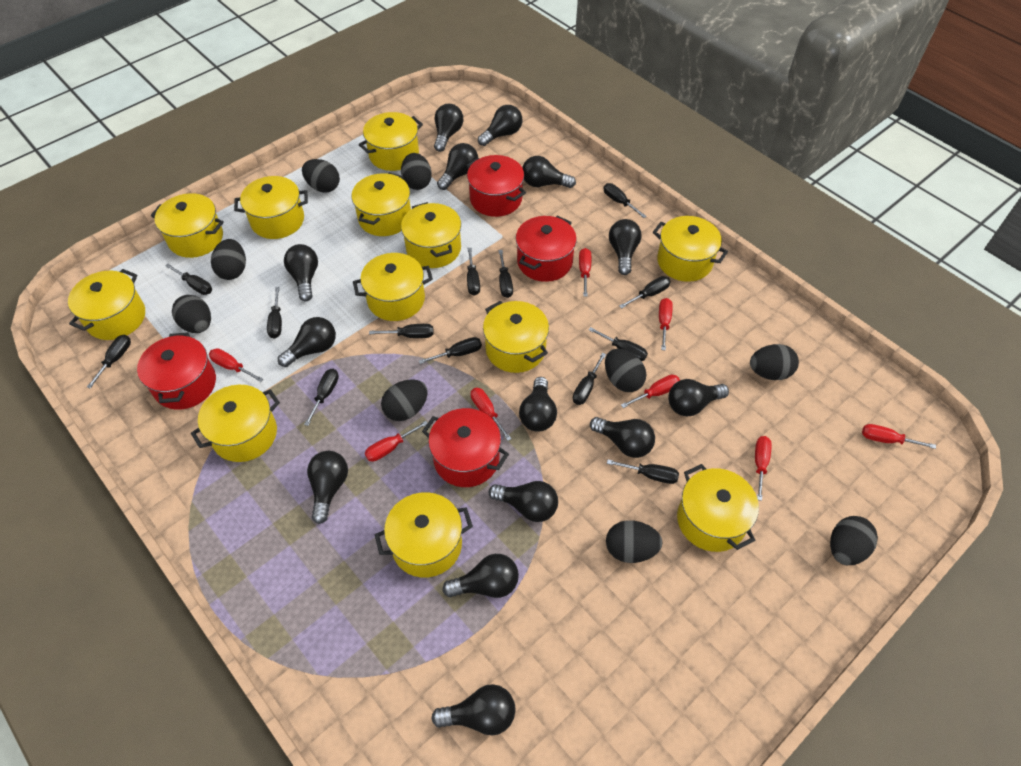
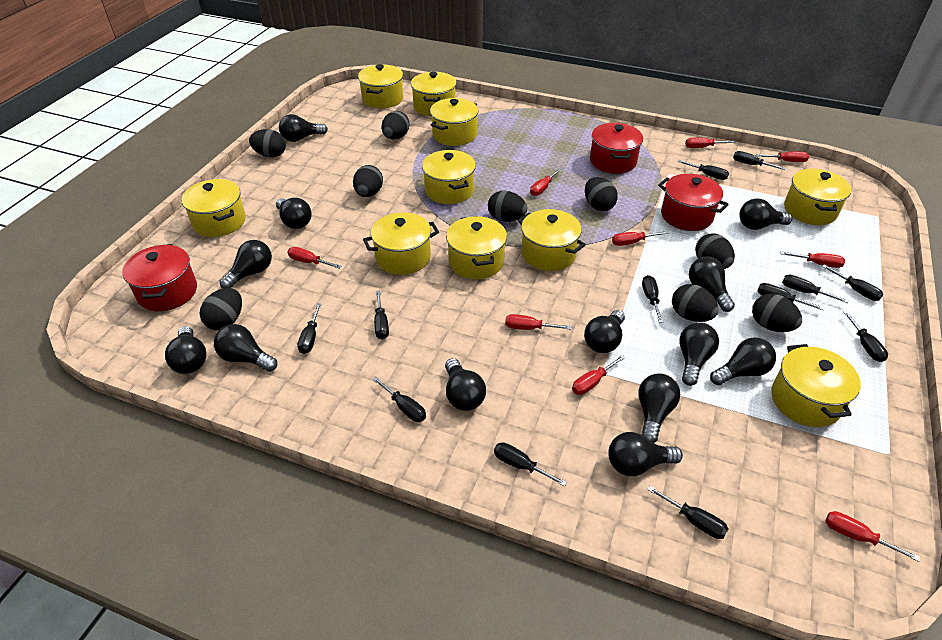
black light bulb: [278,317,336,367] [284,244,318,302] [307,451,348,524] [431,684,515,735] [434,104,463,152] [437,143,478,190] [442,554,519,598] [478,105,522,146] [488,481,558,522] [519,377,557,432] [522,156,576,188] [590,417,655,458] [609,219,641,275] [668,379,729,416] = 14 -> [165,326,206,374] [214,324,277,372] [220,240,272,288] [276,198,312,229] [279,114,328,142] [445,358,486,411] [584,310,625,353] [608,432,683,476] [638,373,680,443] [679,322,719,386] [689,257,735,312] [710,337,776,385] [739,198,792,230] = 13
black screwdriver: [87,335,131,389] [165,264,212,295] [267,287,282,339] [304,369,339,426] [369,324,433,338] [419,337,482,364] [467,248,480,296] [498,250,513,298] [573,353,606,405] [588,327,648,361] [603,183,646,218] [607,460,679,484] [619,276,671,308] = 13 -> [297,303,321,354] [372,377,426,422] [374,291,389,340] [494,442,567,487] [642,275,663,323] [647,486,728,539] [677,160,729,180] [733,151,786,170] [757,283,825,310] [782,275,849,303] [822,265,884,301] [843,311,888,362] = 12
red pot: [137,332,216,410] [422,408,509,487] [466,155,526,217] [516,216,577,282] = 4 -> [122,244,197,312] [590,123,643,174] [658,174,729,231] = 3
red screwdriver: [209,348,263,382] [365,421,427,462] [471,388,512,441] [579,248,591,297] [621,375,680,408] [659,298,673,351] [755,436,772,501] [862,424,936,449] = 8 -> [288,247,342,269] [505,314,572,330] [530,168,562,196] [572,355,626,395] [612,231,668,246] [685,138,735,148] [756,151,809,162] [780,252,845,268] [826,511,920,562] = 9
yellow pot: [68,269,145,340] [151,193,224,258] [191,385,280,462] [234,176,308,239] [351,173,411,236] [353,253,433,321] [359,112,423,171] [375,492,473,578] [401,202,461,268] [483,301,549,373] [653,216,728,282] [677,464,759,552] = 12 -> [181,179,246,237] [358,64,403,109] [363,212,439,275] [411,72,457,116] [422,150,476,204] [430,98,479,146] [446,216,507,279] [518,209,586,271] [771,344,861,427] [784,169,851,225] = 10

